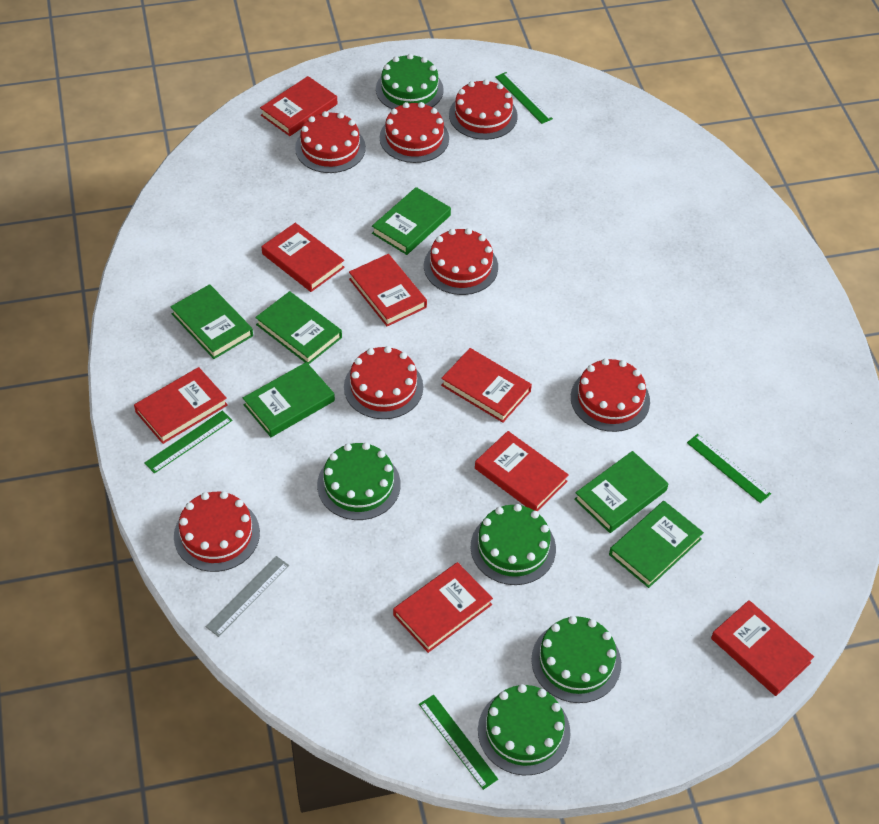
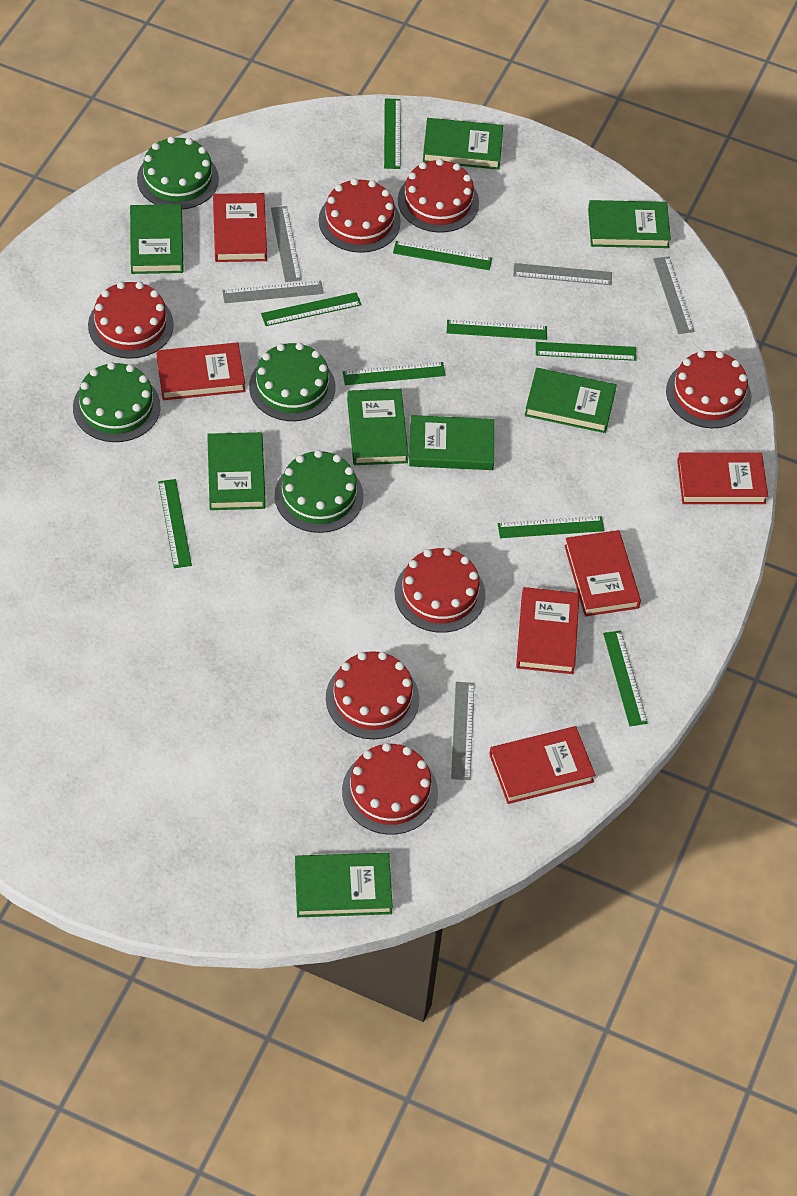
green book: [170,284,253,359] [243,362,335,437] [255,291,342,364] [372,187,451,255] [574,451,668,533] [609,501,704,588] = 6 -> [130,204,184,274] [207,432,266,510] [295,853,393,917] [347,389,408,465] [409,415,494,470] [423,118,503,170] [525,368,617,433] [588,200,671,248] = 8
green cake: [317,442,401,520] [376,54,444,109] [471,504,556,585] [478,684,571,775] [531,616,621,703] = 5 -> [73,362,160,442] [137,136,219,209] [249,342,335,421] [274,450,364,533] = 4
green ruler: [145,410,232,473] [419,695,498,790] [495,72,553,124] [687,434,771,503] = 4 -> [158,479,192,568] [261,292,362,326] [343,362,446,385] [384,98,401,169] [393,241,492,270] [447,320,547,340] [498,516,605,538] [536,342,637,361] [603,630,648,726] = 9
grey ruler: [206,556,289,637] = 1 -> [222,281,324,303] [271,206,302,282] [451,682,474,780] [513,263,612,285] [653,257,694,334] = 5
red book: [134,367,228,444] [260,76,337,136] [262,223,345,292] [349,254,427,326] [393,562,493,653] [441,348,532,423] [475,431,569,511] [711,600,814,696] = 8 -> [156,343,245,400] [213,193,267,262] [489,726,595,804] [516,587,580,674] [564,530,641,616] [677,452,768,504] = 6

